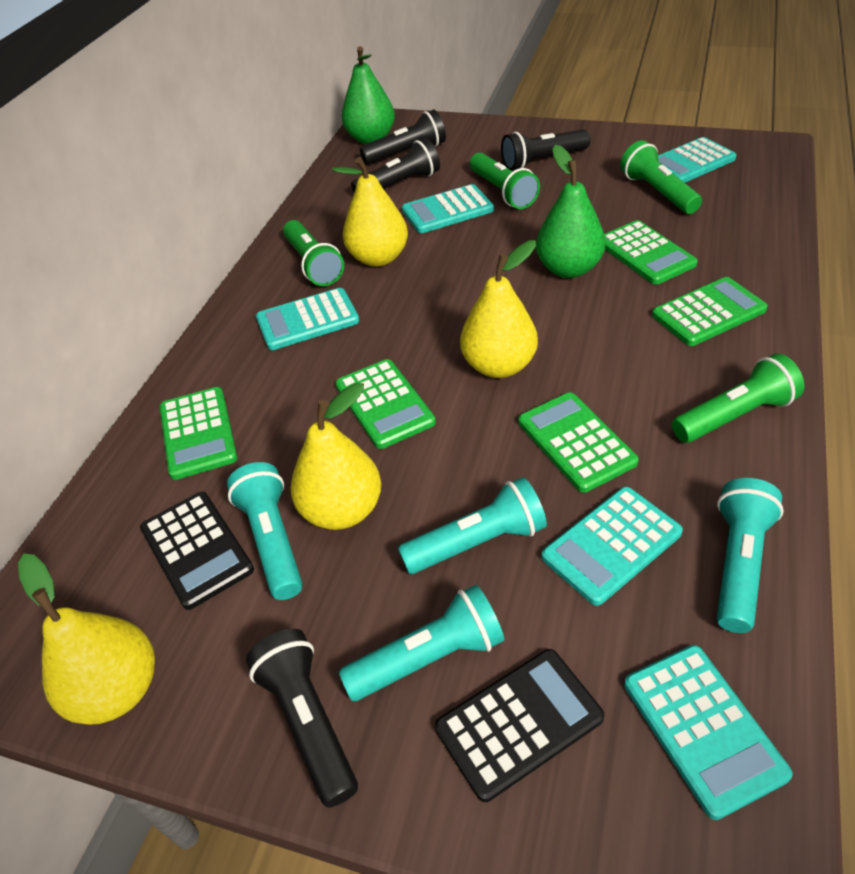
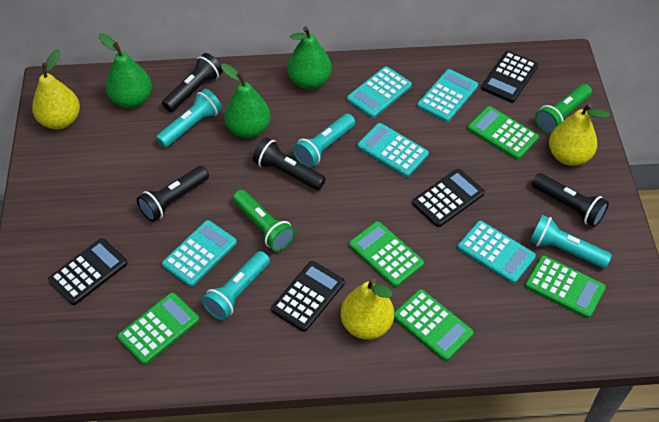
black calculator: [140,492,254,610] [435,649,604,802] = 2 -> [48,238,128,305] [271,261,344,332] [412,169,485,227] [481,51,538,103] = 4
green flashlight: [283,220,344,286] [470,153,540,209] [620,140,702,214] [672,353,805,443] = 4 -> [233,190,295,252] [535,84,592,134] = 2
green pear: [341,46,395,144] [536,144,606,278] = 2 -> [99,33,152,108] [221,63,271,138] [287,26,332,89] = 3
yellow pear: [18,554,155,725] [291,382,381,530] [332,157,408,267] [460,240,538,378] = 4 -> [32,49,80,129] [341,278,394,340] [549,103,609,166] = 3

